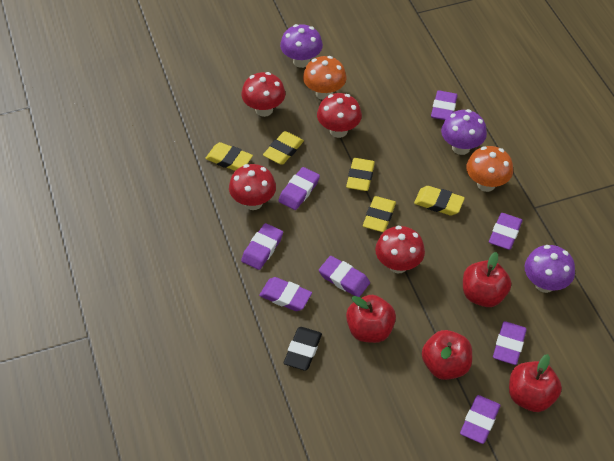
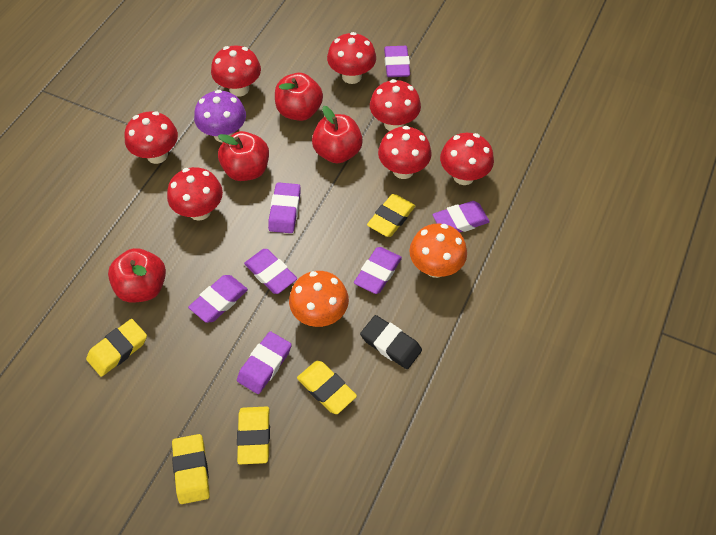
purple eraser: [241,223,283,270] [259,277,312,311] [278,167,320,210] [319,256,370,297] [431,90,458,120] [460,395,500,444] [489,213,522,250] [493,321,527,365] = 8 -> [188,275,248,323] [237,331,292,394] [244,249,297,294] [268,182,301,233] [354,247,402,294] [384,46,410,77] [433,201,490,232] = 7
purple mushroom: [280,24,323,68] [441,109,487,155] [525,245,575,293] = 3 -> [194,90,246,143] = 1
red mushroom: [229,164,276,210] [241,72,285,117] [317,93,362,138] [375,226,425,273] = 4 -> [125,111,178,164] [167,167,223,221] [211,45,261,97] [327,32,376,84] [370,79,421,131] [378,126,432,179] [440,133,494,185] = 7

